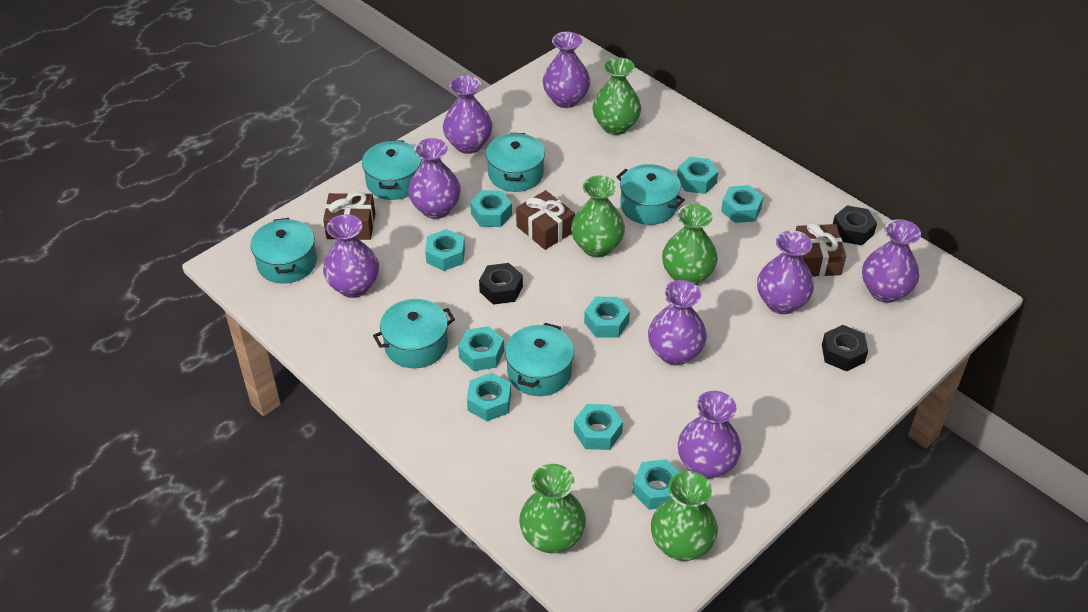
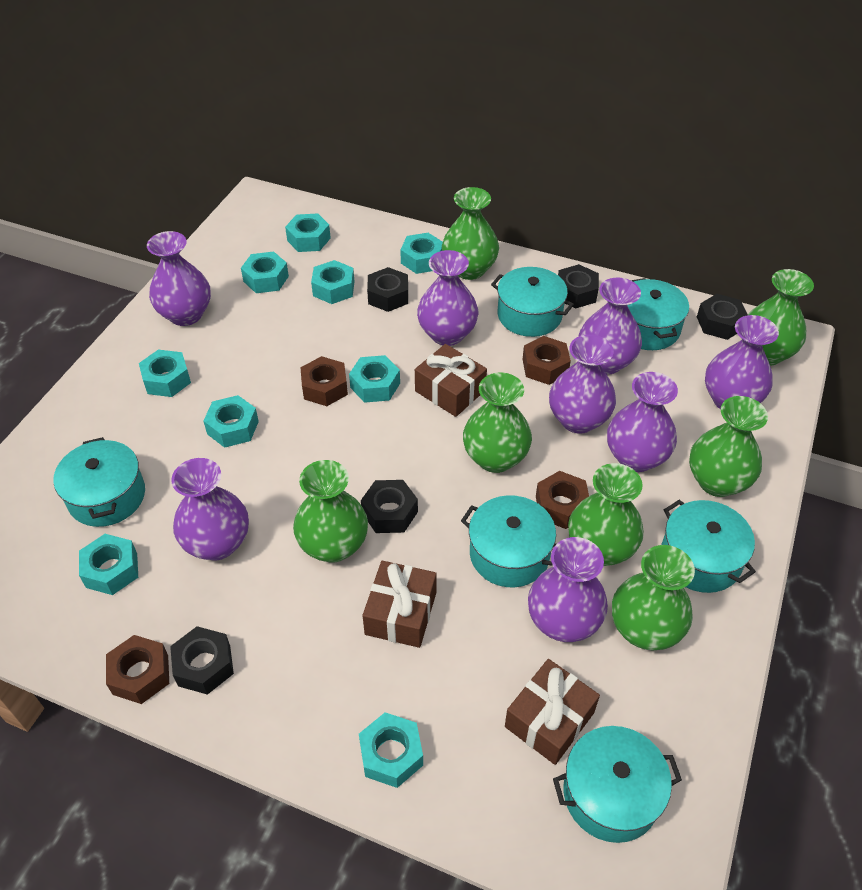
black nut: [479,263,523,305] [822,325,868,372] [833,206,877,245] = 3 -> [170,626,234,695] [361,480,418,533] [367,267,408,312] [558,264,599,308] [697,294,748,340] = 5
brown nut: none = 0 -> [106,635,169,704] [300,356,348,406] [523,336,571,385] [536,471,589,529] = 4
green vase: [519,464,586,554] [571,175,625,257] [592,57,641,135] [651,471,718,561] [662,204,718,285] = 5 -> [293,460,368,563] [442,187,499,280] [463,372,532,473] [568,463,644,566] [612,545,695,650] [689,396,768,497] [748,269,814,366] = 7

